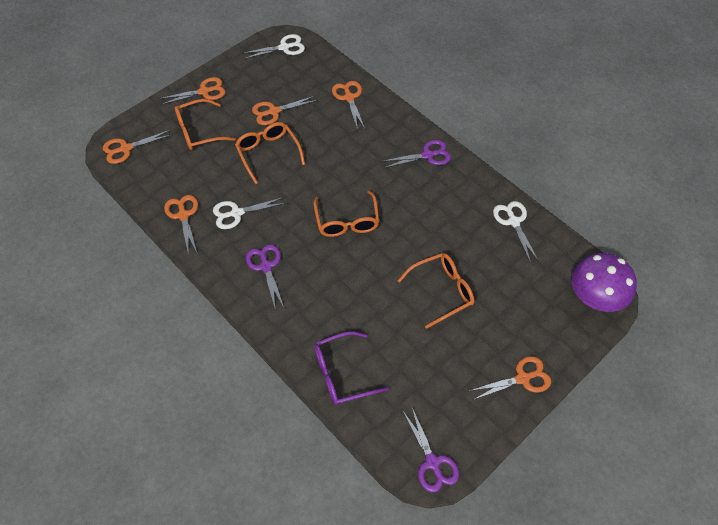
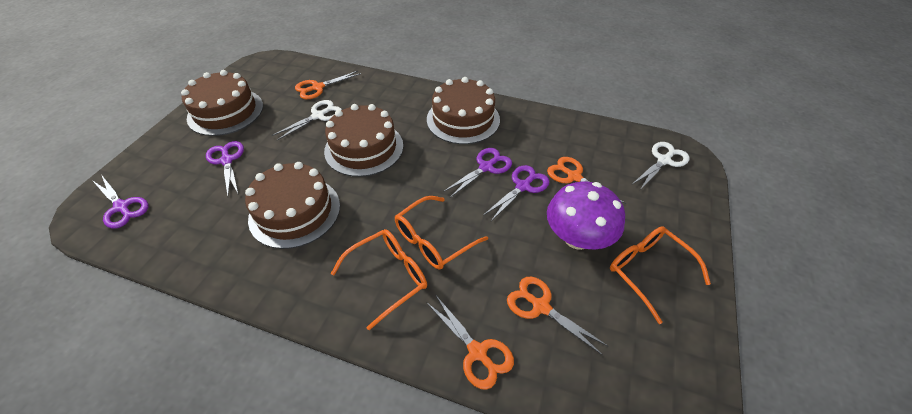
brown cake: none = 0 -> [181,70,263,136] [245,162,340,249] [324,104,403,177] [427,77,500,144] = 4
orange glasses: [174,99,236,150] [235,122,305,184] [314,191,379,237] [398,253,474,329] = 4 -> [331,229,427,330] [395,196,488,270] [610,226,711,324] = 3
orange scissors: [103,130,171,164] [159,77,226,105] [164,195,198,256] [252,96,318,125] [332,81,365,130] [469,356,551,400] = 6 -> [295,71,361,99] [426,296,514,390] [507,277,608,355] [547,157,627,204] = 4
purple glasses: [314,331,389,405] = 1 -> none = 0
purple scissors: [246,244,284,311] [384,140,451,168] [403,408,459,492] = 3 -> [92,176,148,229] [206,141,244,196] [443,148,512,198] [484,165,549,221] = 4
white scissors: [213,197,286,229] [242,34,305,59] [493,201,539,263] = 3 -> [272,100,342,140] [632,142,689,190] = 2

